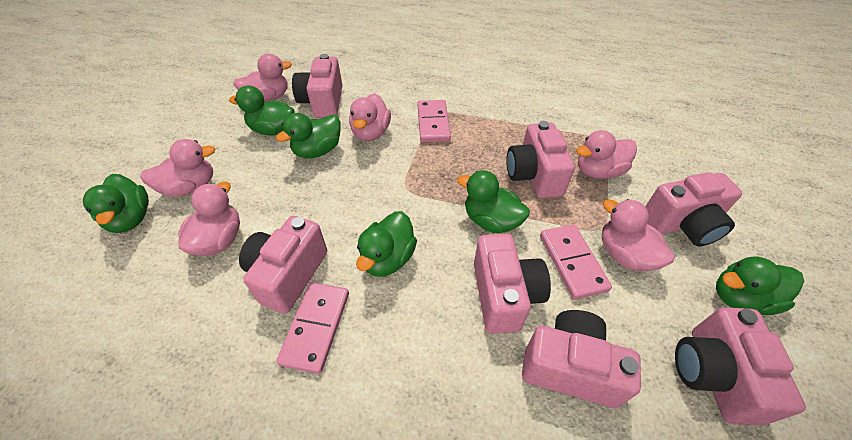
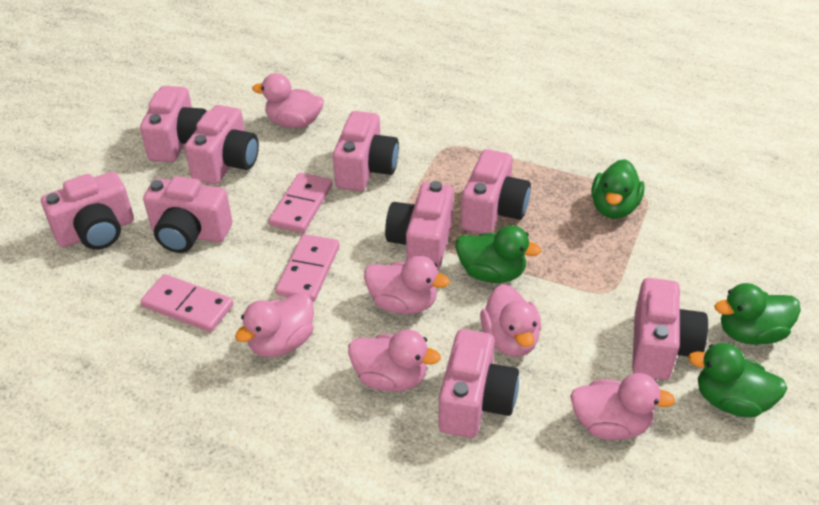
green duck: [83,174,149,233] [229,86,295,135] [276,113,340,158] [356,211,417,277] [457,170,530,234] [716,257,804,315] = 6 -> [456,225,541,283] [591,159,645,219] [688,343,787,417] [714,283,801,345] = 4
pink camera: [239,216,327,314] [292,54,342,118] [474,233,551,334] [506,121,575,199] [522,310,641,408] [645,172,742,246] [675,307,806,426] = 7 -> [41,172,134,250] [140,86,207,162] [143,176,232,253] [185,105,259,184] [333,111,399,191] [385,181,453,271] [439,329,519,438] [461,149,531,234] [632,278,708,380] = 9

